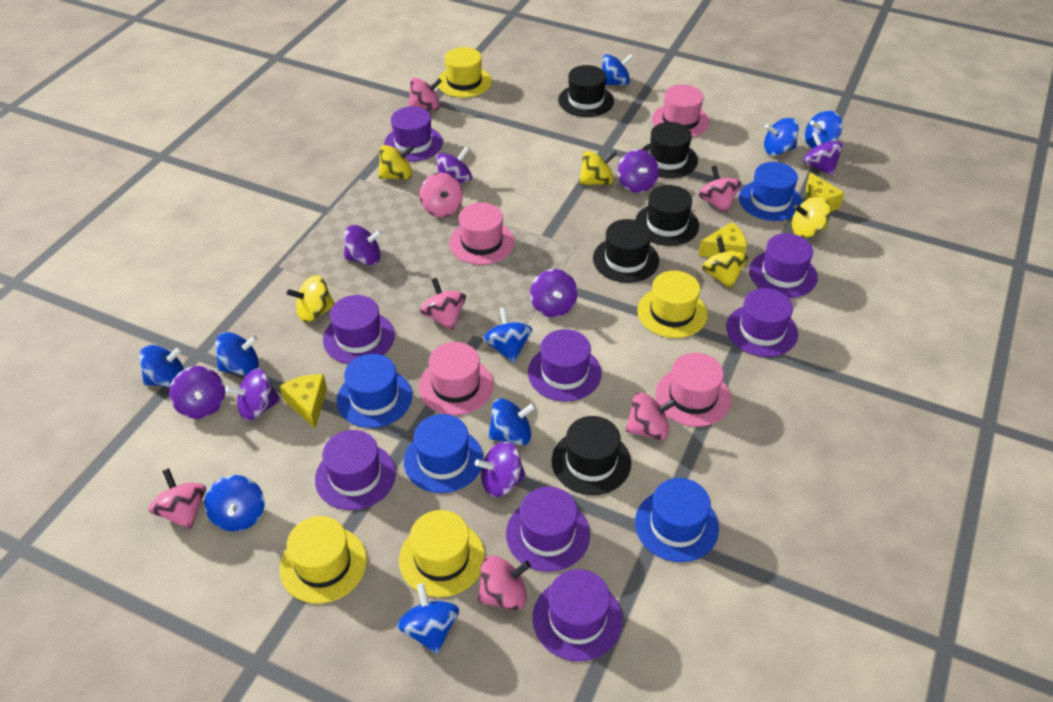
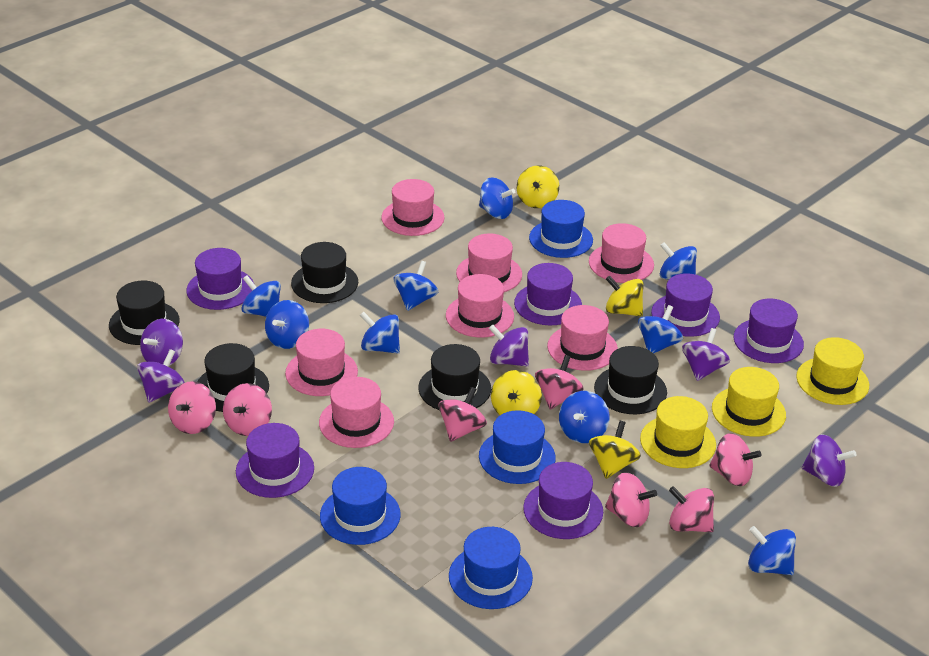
pink hat: [419,342,494,415] [449,202,515,265] [652,85,709,137] [655,353,731,427] = 4 -> [285,329,358,396] [319,377,394,448] [381,179,444,236] [446,274,514,337] [456,233,522,292] [547,305,618,371] [589,223,654,283] = 7
purple hat: [315,430,396,510] [323,295,395,364] [384,106,443,162] [506,487,590,572] [528,329,602,402] [533,569,622,661] [726,288,798,357] [749,233,818,298] = 8 -> [186,248,254,310] [236,423,314,498] [514,263,582,325] [523,462,603,539] [651,273,720,337] [734,299,804,363] = 6
purple spinning top: [169,366,225,419] [225,368,281,421] [344,225,382,266] [436,147,472,183] [475,441,526,497] [530,269,578,317] [618,149,659,193] [803,131,844,176] = 8 -> [137,349,185,403] [140,319,183,366] [489,325,529,366] [682,328,730,381] [802,434,857,487] = 5
yellow cheese: [280,374,327,429] [698,222,747,257] [806,172,844,211] = 3 -> none = 0
yellow hat: [280,516,367,604] [399,510,485,597] [438,47,492,98] [637,271,708,338] = 4 -> [640,396,716,468] [712,367,786,437] [796,337,869,405] = 3
yellow spinning top: [287,275,335,322] [378,145,414,180] [580,150,617,185] [702,237,748,289] [792,197,831,238] = 5 -> [491,370,542,415] [517,165,559,208] [589,421,641,479] [606,275,643,316] = 4

